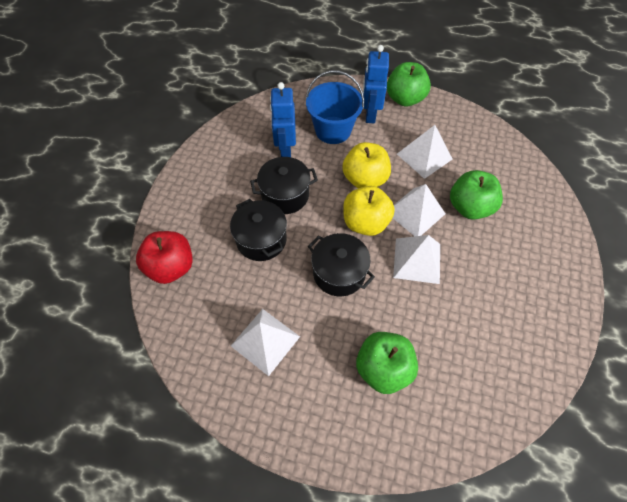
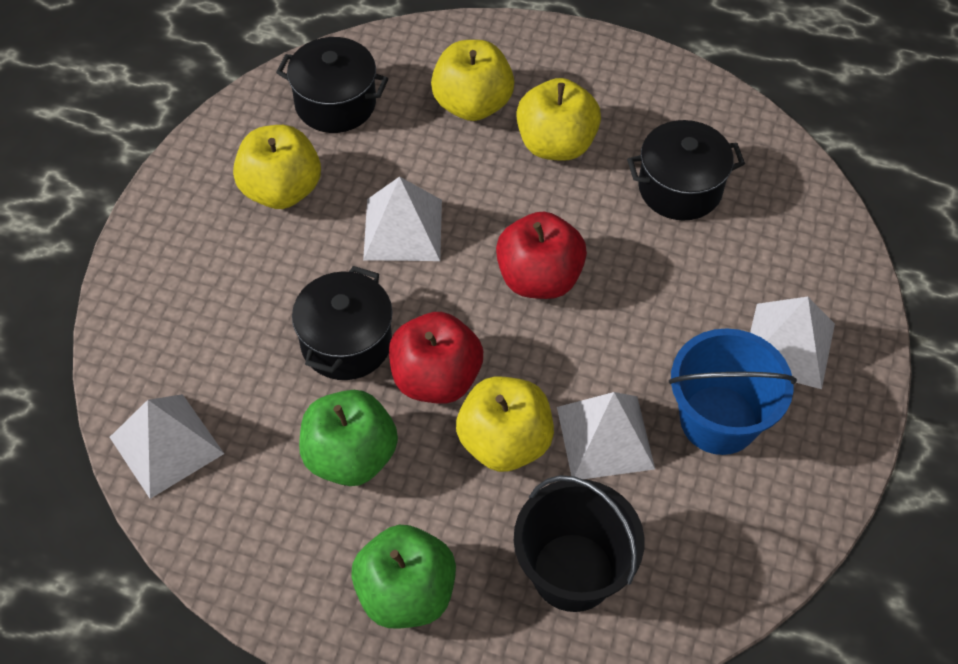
black bucket: none = 0 -> [514,475,645,612] = 1
blue robot: [270,82,296,157] [363,45,389,123] = 2 -> none = 0
green apple: [356,332,418,394] [387,62,431,107] [450,170,503,220] = 3 -> [299,390,398,486] [351,525,456,629] = 2
red apple: [136,231,193,284] = 1 -> [389,312,483,404] [496,212,587,299] = 2
yellow apple: [342,142,391,188] [343,186,395,236] = 2 -> [233,125,321,209] [431,40,514,121] [456,377,554,472] [516,78,601,161] = 4

